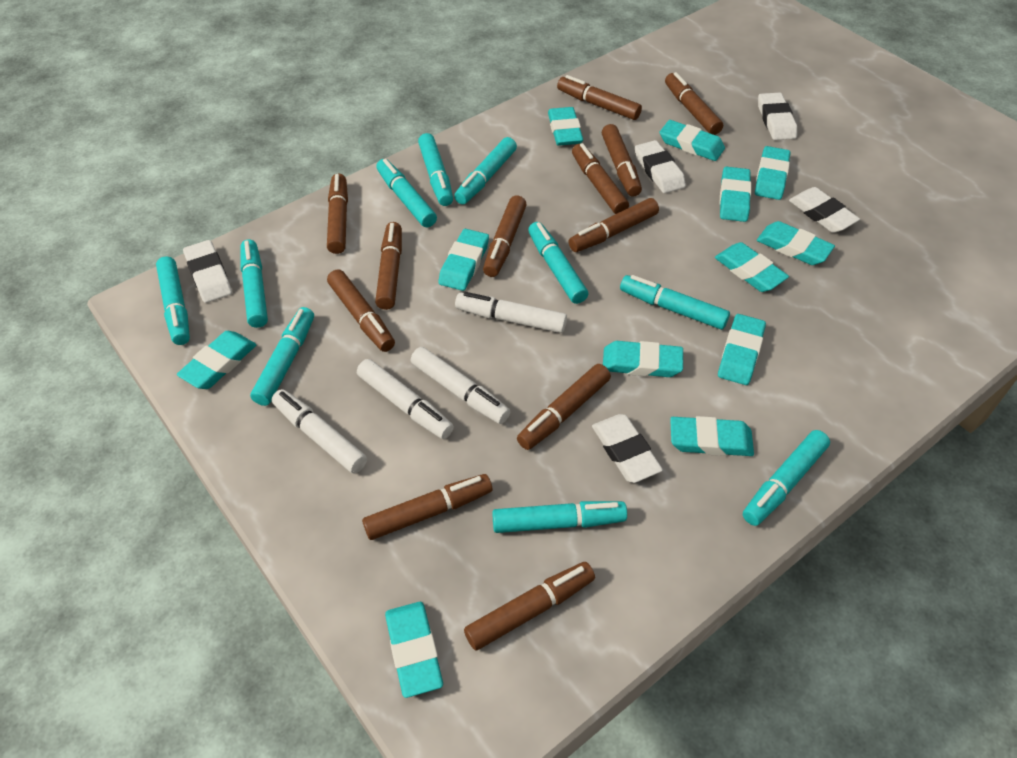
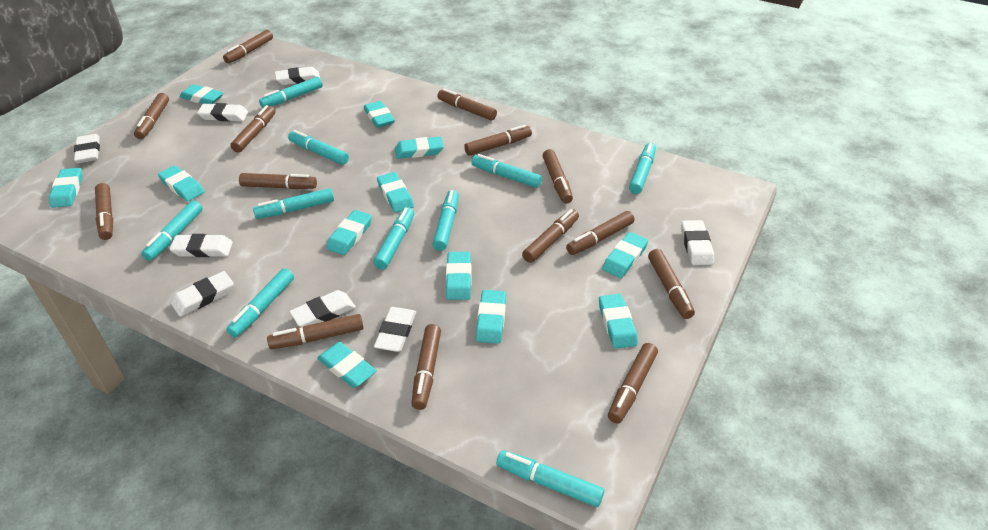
brown marker: [327,174,348,254] [327,269,395,352] [362,474,492,540] [375,222,402,310] [464,562,595,651] [483,196,527,277] [517,364,611,450] [557,75,642,120] [569,198,659,252] [572,143,629,214] [602,124,642,197] [665,72,723,135] = 12 -> [95,183,113,240] [134,93,169,139] [223,30,273,64] [230,105,275,153] [239,173,317,189] [267,314,364,349] [411,324,441,410] [437,88,497,121] [464,125,532,156] [522,209,579,263] [543,149,573,204] [566,211,635,255] [608,343,658,424] [648,249,695,319] = 14
white eraser: [183,240,232,303] [592,414,663,483] [635,140,686,193] [758,93,797,140] [789,187,860,233] = 5 -> [74,134,100,163] [169,234,233,257] [171,271,234,317] [197,103,248,121] [275,67,320,85] [290,290,356,327] [374,307,416,352] [681,220,714,265] = 8
white marker: [272,389,367,474] [357,359,454,439] [411,347,510,424] [455,292,567,333] = 4 -> none = 0

